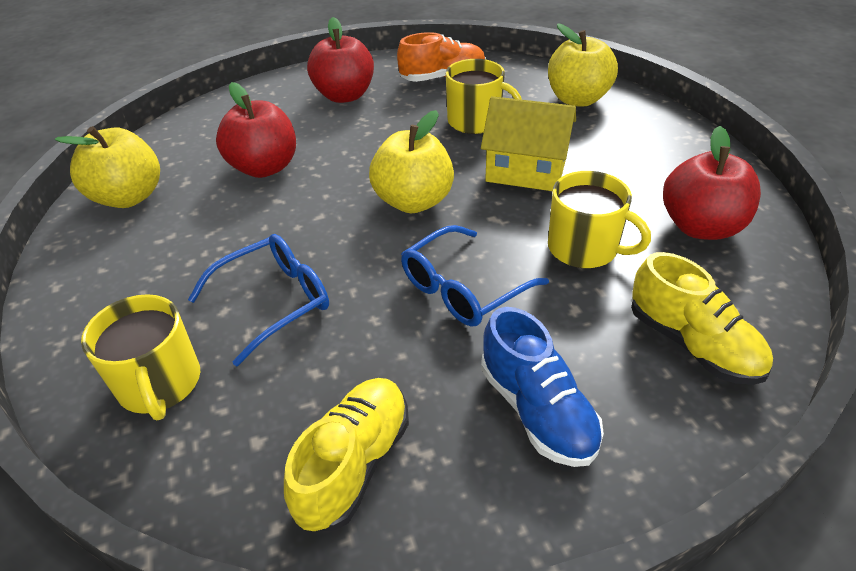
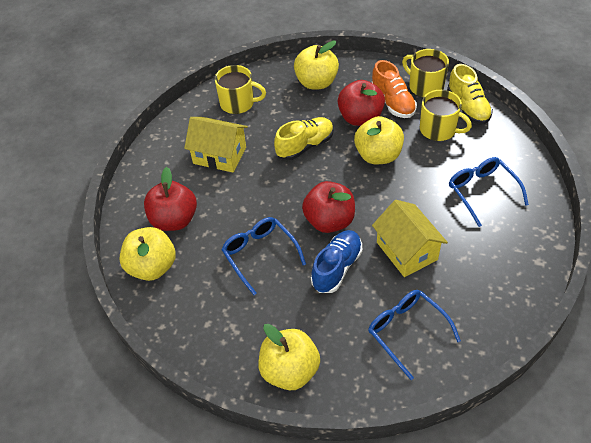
blue glasses: [188,234,329,367] [401,225,549,326] = 2 -> [221,217,306,295] [368,290,461,380] [449,157,529,227] = 3
yellow apple: [55,126,160,208] [369,110,454,213] [548,23,618,107] = 3 -> [119,227,176,281] [258,324,320,390] [294,40,339,90] [354,116,404,164] = 4
yellow house: [481,96,576,191] = 1 -> [184,117,248,173] [372,200,448,277] = 2

